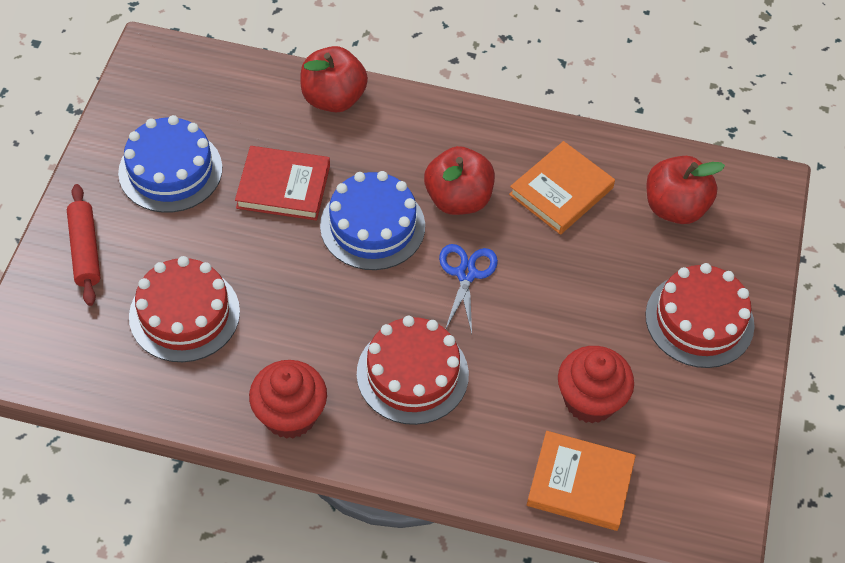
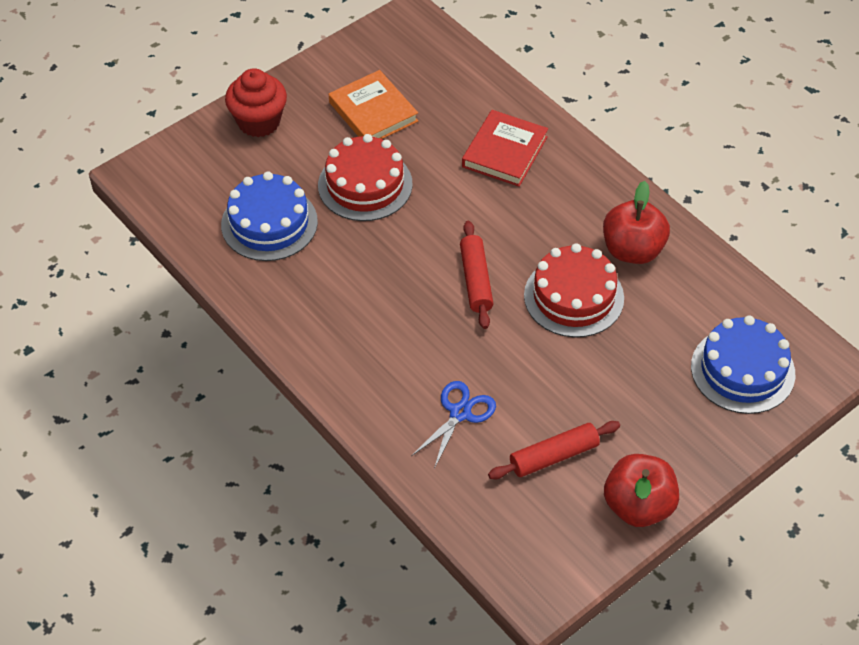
orange book: [509,141,615,235] [527,431,636,531] = 2 -> [329,70,418,139] = 1
red apple: [300,46,368,112] [424,146,495,215] [646,156,725,224] = 3 -> [603,181,670,264] [604,454,679,527] = 2
red cake: [129,256,240,362] [357,316,469,425] [645,263,755,368] = 3 -> [318,134,413,221] [524,243,624,338] = 2
red cupcake: [249,360,327,439] [558,346,634,424] = 2 -> [225,68,287,137] = 1
red rolling pin: [67,184,100,306] = 1 -> [460,221,494,329] [488,421,620,479] = 2

